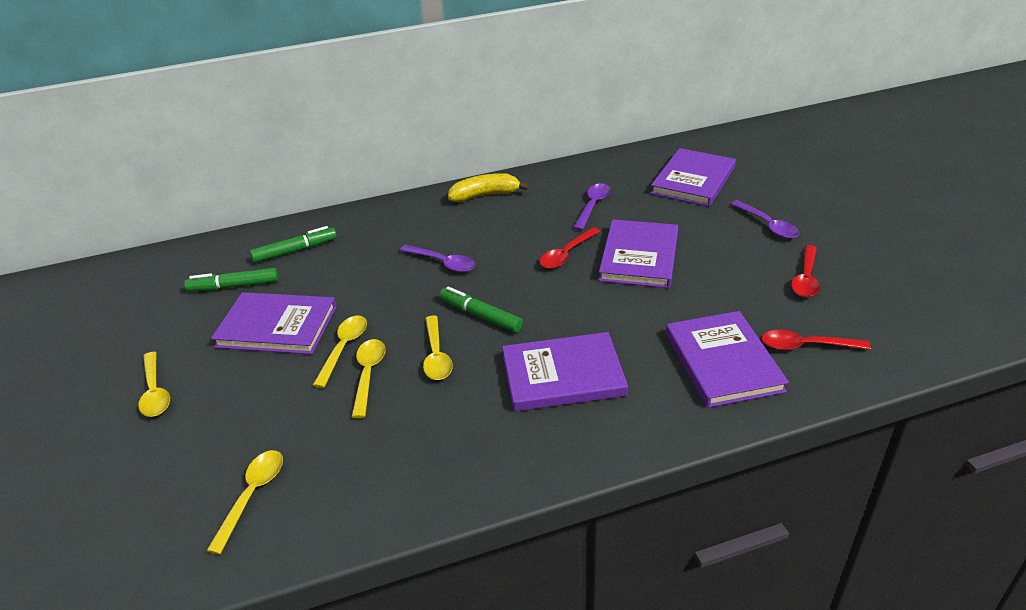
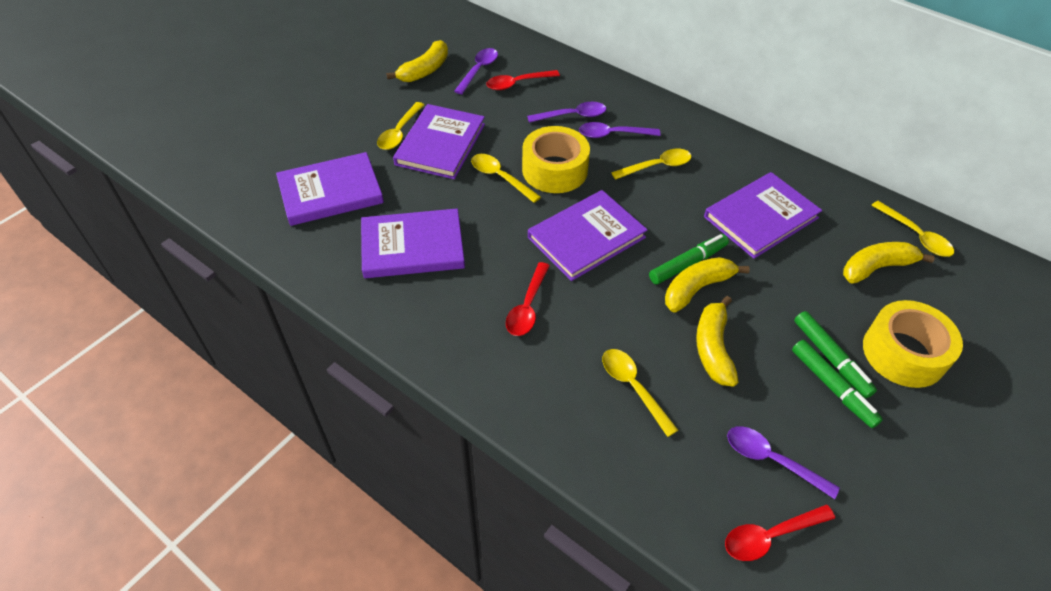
purple spoon: [400,245,475,272] [573,183,611,230] [731,200,800,239] = 3 -> [454,48,498,94] [527,102,606,123] [579,122,660,138] [727,426,840,499] = 4
yellow banana: [448,173,529,202] = 1 -> [386,40,448,82] [665,257,750,313] [696,296,738,387] [843,242,935,284] = 4
yellow tape: none = 0 -> [522,126,590,193] [863,300,963,388] = 2

